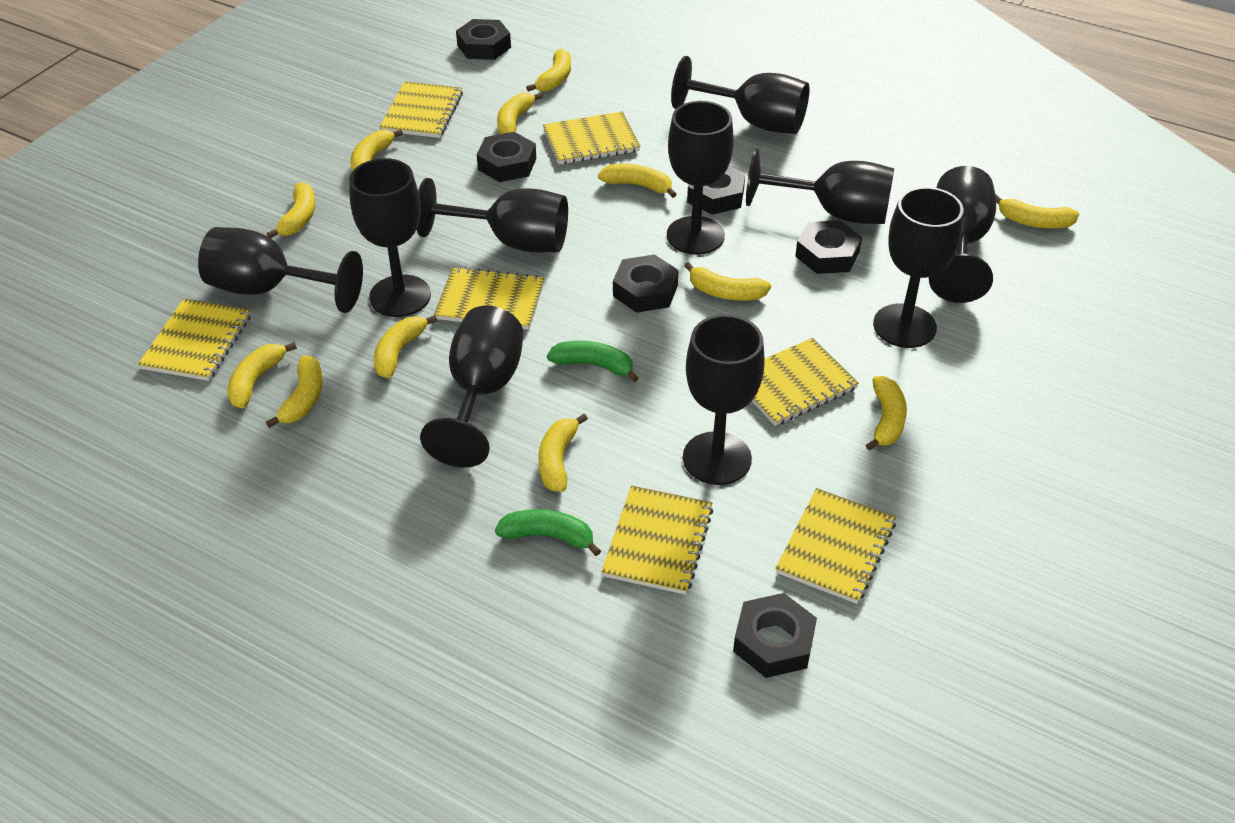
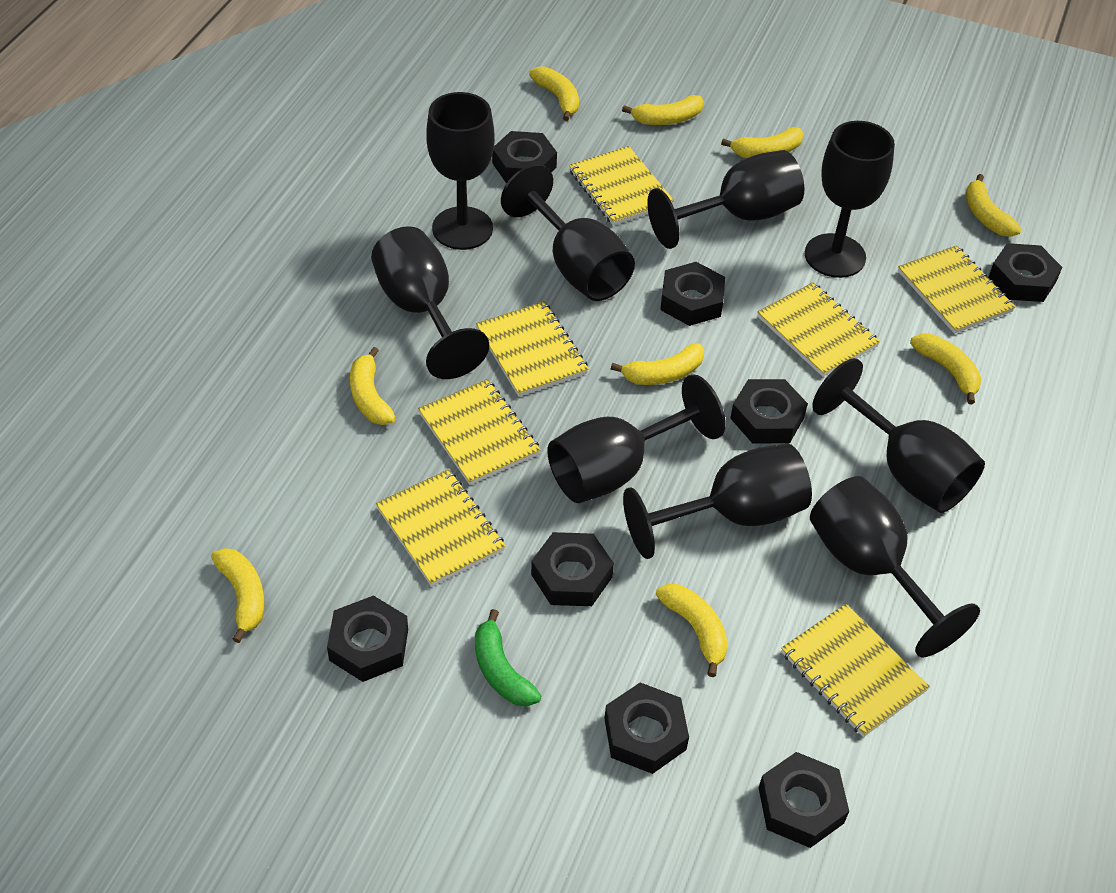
black goblet: [198,227,363,313] [349,158,431,317] [416,178,568,252] [420,306,524,467] [667,101,734,255] [671,56,810,134] [683,314,765,485] [746,148,894,224] [873,187,964,348] [929,166,996,303] = 10 -> [371,226,489,379] [426,92,495,250] [501,164,635,301] [547,374,726,503] [623,444,812,559] [647,150,804,249] [805,121,895,278] [810,476,980,657] [812,358,985,513] = 9
black nut: [456,19,511,60] [477,132,536,182] [613,254,679,313] [687,166,745,215] [733,593,817,678] [795,220,862,274] = 6 -> [327,595,408,682] [492,131,557,183] [531,532,614,606] [604,683,689,774] [660,262,725,326] [730,379,808,443] [759,752,849,848] [988,243,1062,302] = 8
green banana: [495,509,601,556] [547,341,639,382] = 2 -> [475,609,541,707] = 1
yellow banana: [227,342,297,408] [266,356,323,428] [267,182,315,238] [350,129,403,171] [374,315,437,378] [497,92,543,134] [526,49,571,92] [538,414,588,492] [598,164,677,198] [684,262,771,301] [866,376,907,451] [996,195,1079,228] = 12 -> [211,548,265,643] [350,347,396,425] [529,66,579,121] [611,343,704,385] [622,95,704,125] [656,584,728,677] [721,127,804,158] [910,334,981,404] [966,174,1021,237] = 9

